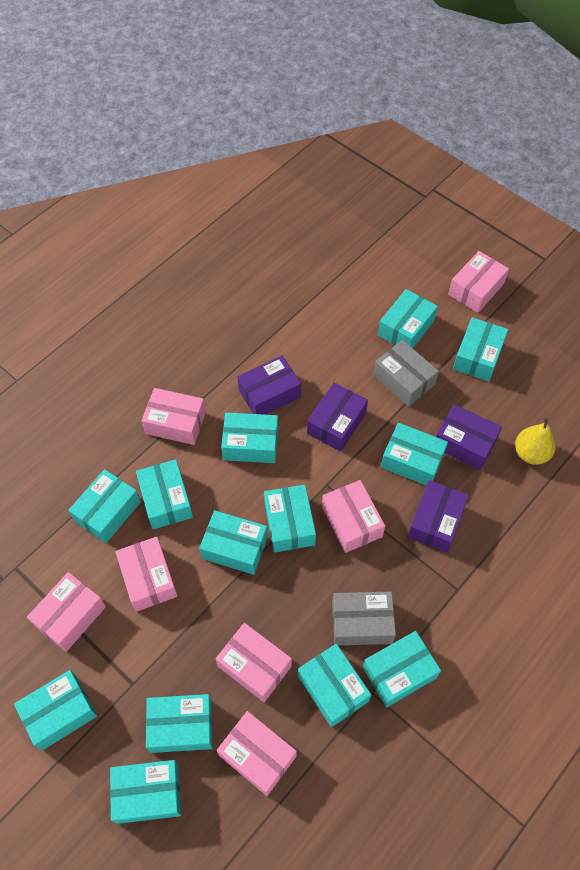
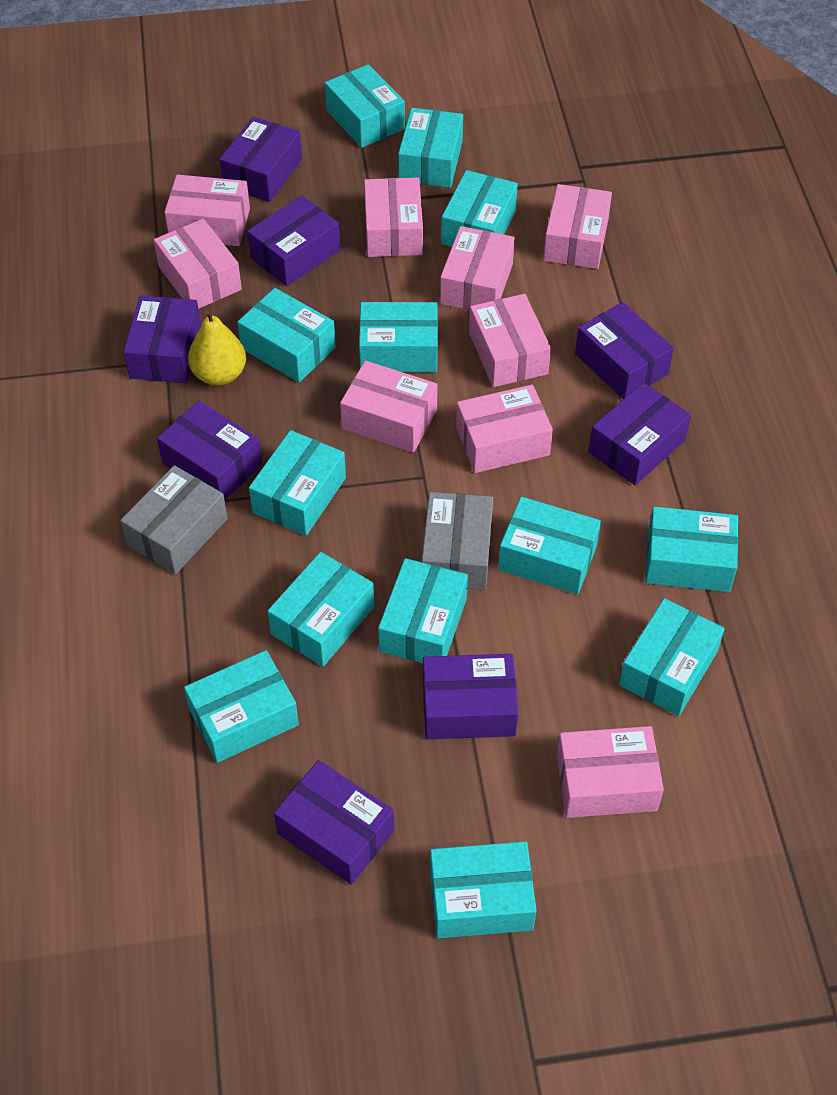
pink box: [27,572,106,652] [115,537,177,612] [141,388,206,445] [216,623,292,702] [217,711,297,796] [322,480,385,553] [448,251,509,313] = 7 -> [154,219,242,309] [164,175,250,246] [340,361,438,453] [364,177,423,257] [440,226,515,310] [456,385,553,473] [469,294,551,387] [543,184,612,269] [556,726,664,818] = 9
purple box: [237,356,301,415] [307,383,368,452] [408,480,469,553] [436,404,502,470] = 4 -> [123,295,201,383] [157,401,262,500] [219,117,302,202] [247,195,341,286] [274,760,394,885] [423,654,518,739] [575,302,674,399] [588,382,691,485] = 8

